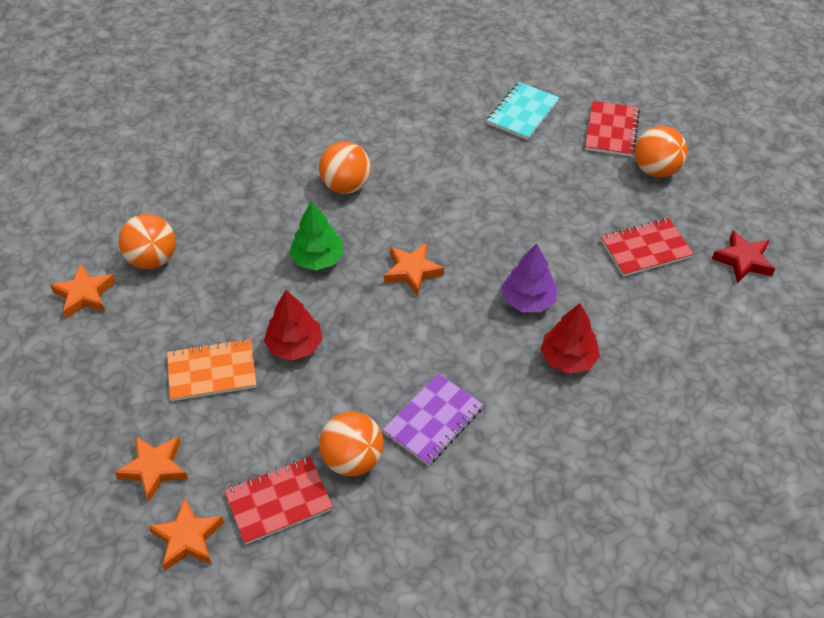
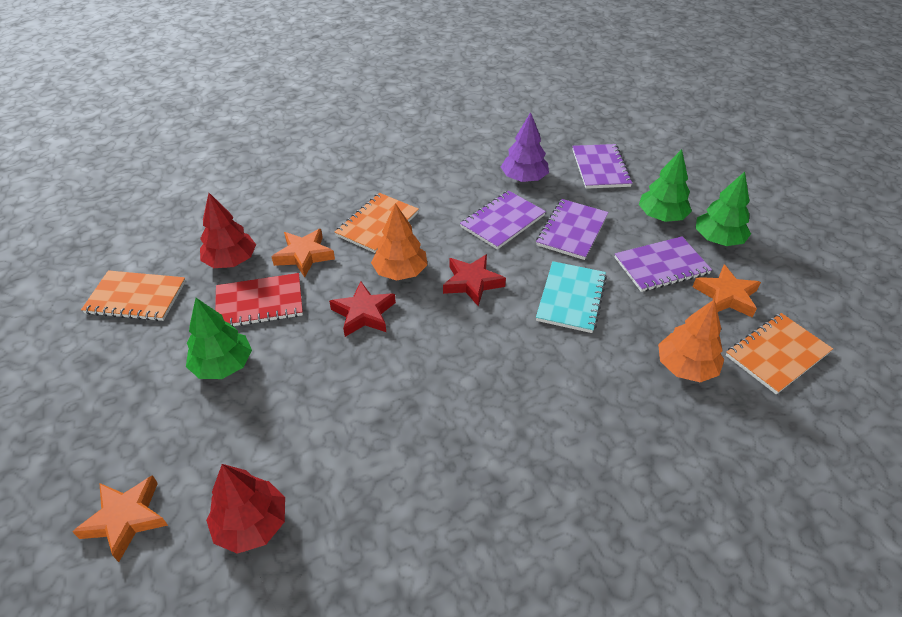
green tree: [289,201,344,270] = 1 -> [186,298,252,379] [639,149,692,222] [696,172,751,246] = 3
orange ball: [119,214,176,269] [319,141,371,194] [319,411,384,476] [635,126,688,178] = 4 -> none = 0
orange notebook: [167,338,257,401] = 1 -> [81,270,186,321] [335,193,419,253] [726,313,833,395] = 3
orange star: [50,264,116,319] [115,436,188,502] [148,498,224,571] [384,243,444,296] = 4 -> [72,475,168,562] [272,229,335,278] [693,265,761,318] = 3
orange tree: none = 0 -> [371,203,428,281] [658,299,724,382] = 2
purple notebook: [383,374,484,466] = 1 -> [460,190,546,250] [536,199,609,260] [572,144,633,189] [615,237,712,292] = 4
red notebook: [224,457,333,545] [585,101,640,157] [601,218,694,277] = 3 -> [215,273,303,327] = 1
red star: [712,230,775,283] = 1 -> [329,282,396,337] [443,254,506,306] = 2

